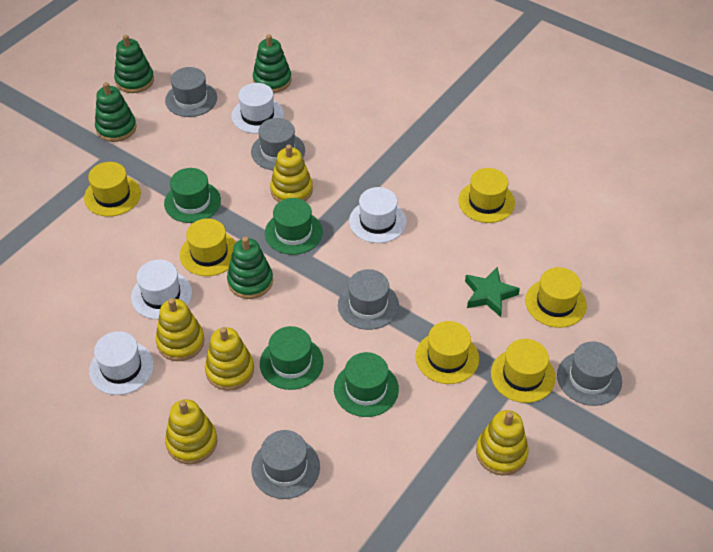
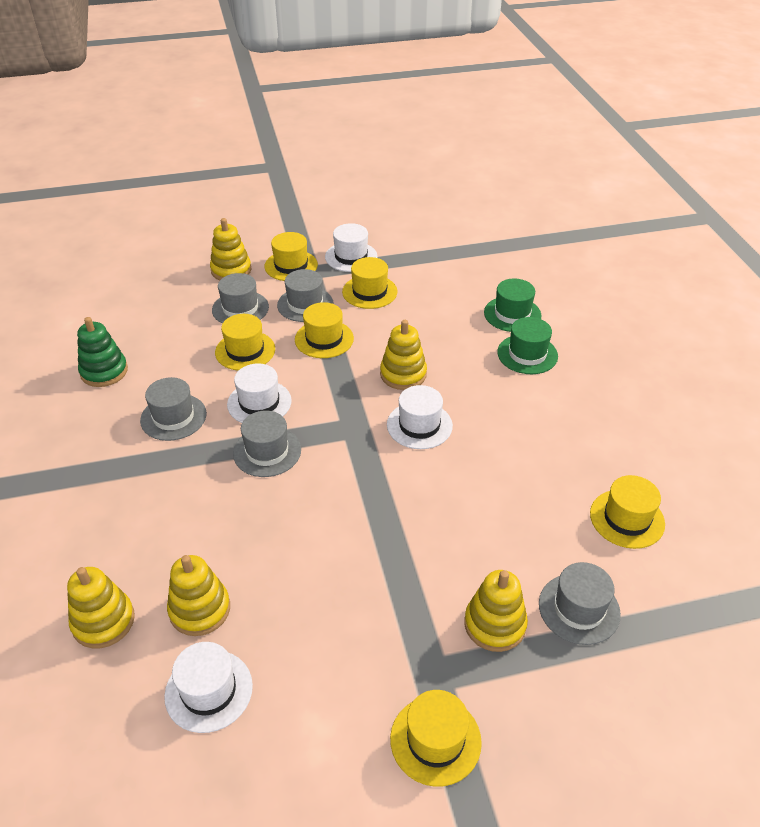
green hat: [164,168,221,223] [260,326,324,390] [265,198,323,255] [334,352,399,417] = 4 -> [484,279,541,332] [497,317,558,374] = 2
green stacking toy: [95,82,137,142] [114,35,154,93] [227,237,273,299] [253,34,292,93] = 4 -> [77,317,128,387] = 1
green star: [465,267,520,317] = 1 -> none = 0

